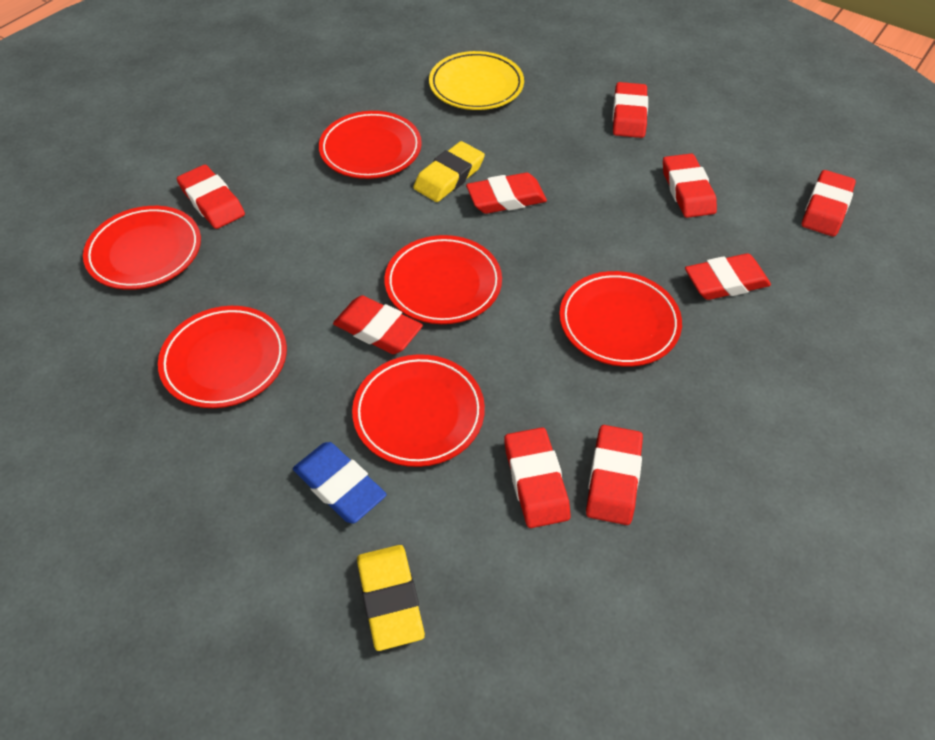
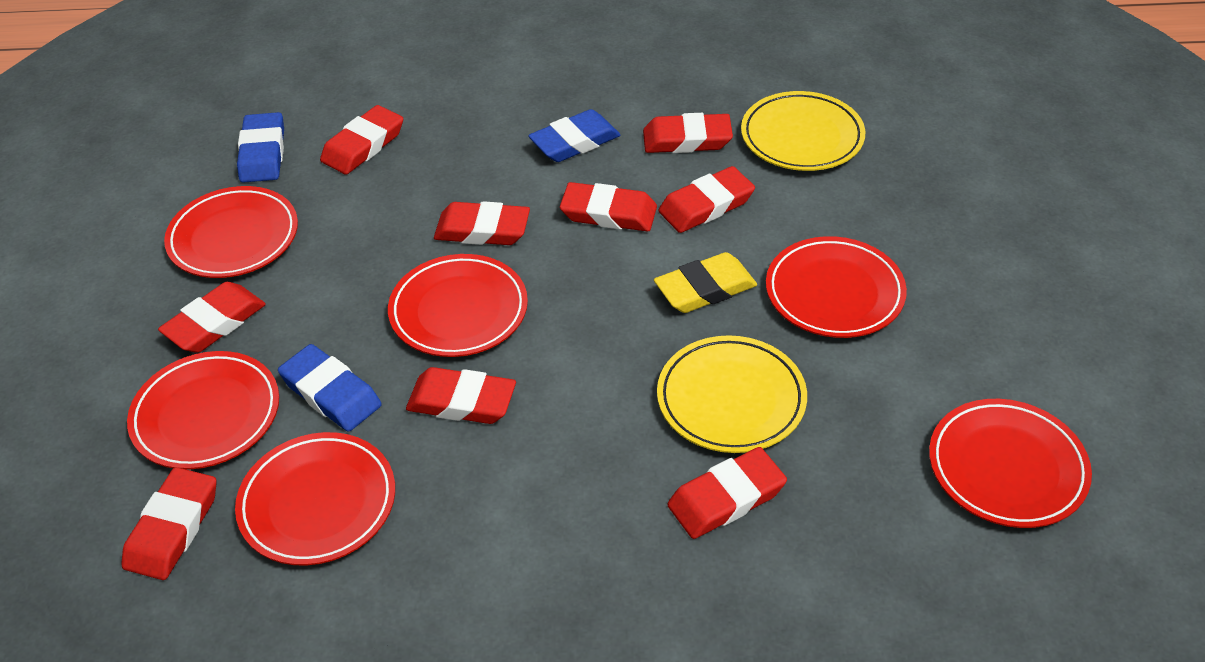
blue eraser: [293,442,387,523] = 1 -> [237,112,284,183] [278,344,382,432] [528,109,620,162] = 3
yellow eraser: [357,545,425,651] [414,141,485,202] = 2 -> [654,252,757,313] = 1
yellow plate: [429,51,524,110] = 1 -> [657,335,807,453] [741,91,865,171] = 2

